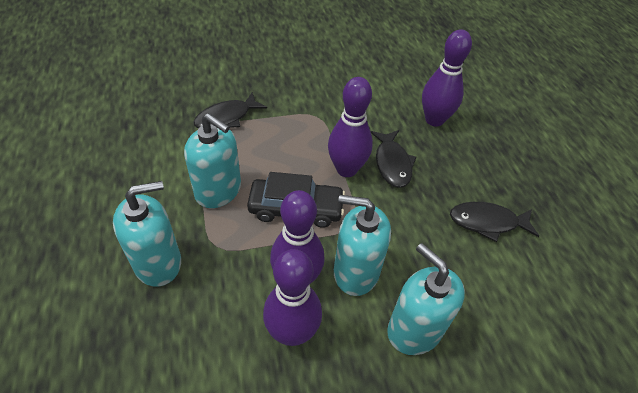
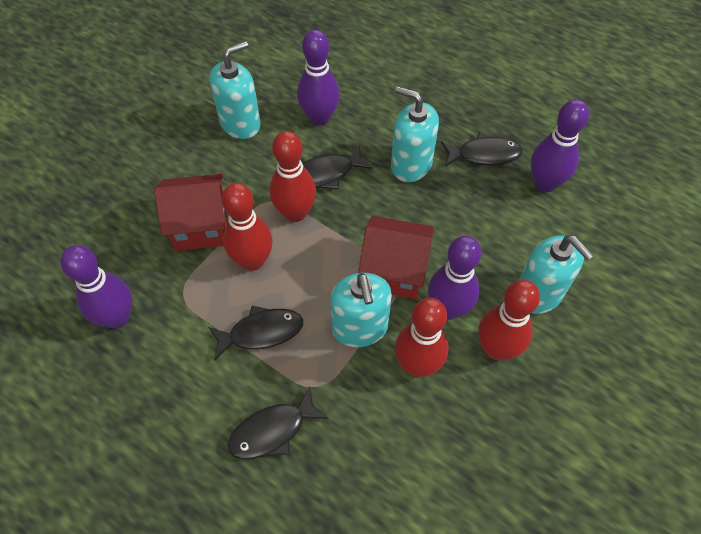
black car: [247,172,345,228] = 1 -> none = 0
black fish: [193,92,267,128] [371,130,417,188] [450,202,539,242] = 3 -> [208,306,303,360] [227,386,329,459] [302,145,372,189] [441,132,523,167] = 4
red bowling pin: none = 0 -> [222,183,273,271] [270,131,316,222] [395,298,449,377] [478,280,540,360] = 4
red house: none = 0 -> [154,174,227,251] [358,216,434,299] = 2

